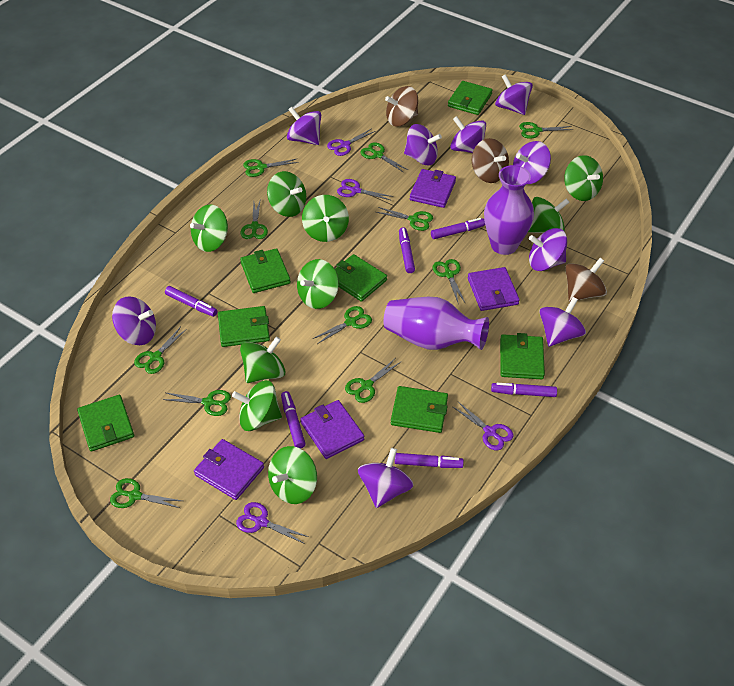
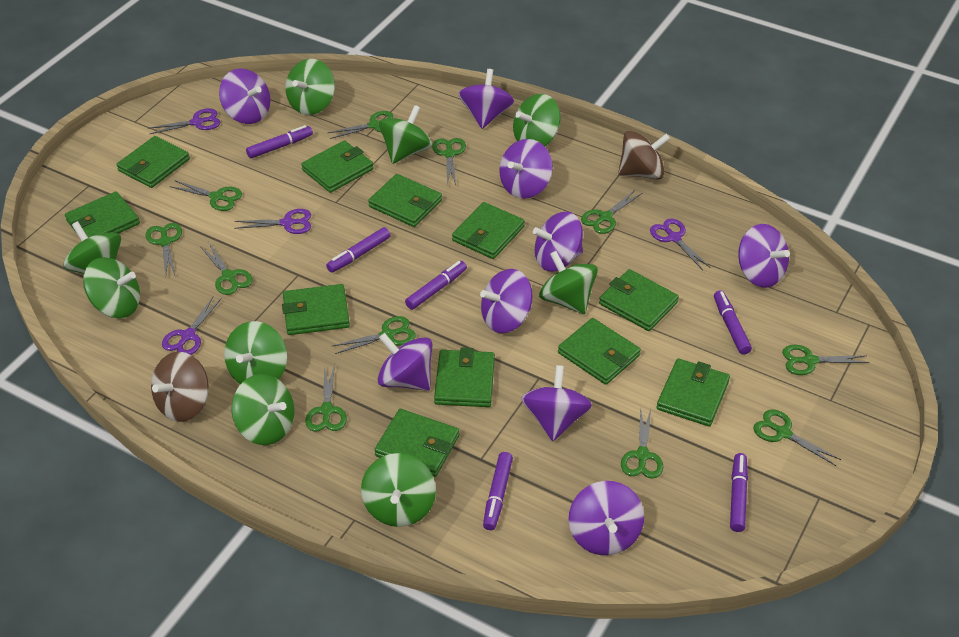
brown spinning top: [385,86,418,127] [472,138,509,183] [565,258,607,302] = 3 -> [151,352,209,422] [618,131,670,179] = 2
green wallet: [77,395,134,452] [218,306,270,347] [240,248,291,293] [335,254,387,302] [391,386,448,433] [448,81,493,115] [500,333,545,379] = 7 -> [65,191,140,238] [116,136,190,188] [282,284,350,335] [301,140,374,193] [368,174,442,227] [375,409,459,477] [434,347,495,407] [452,202,525,259] [558,318,641,385] [599,269,679,331] [656,358,730,427] = 11
purple vase: [383,297,489,350] [484,165,534,255] = 2 -> none = 0
purple wallet: [194,439,264,500] [300,400,364,459] [410,169,456,208] [468,267,520,311] = 4 -> none = 0

